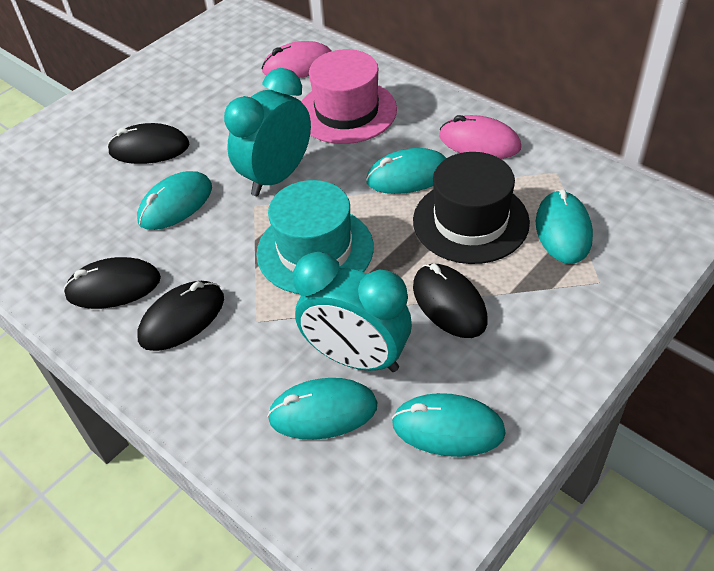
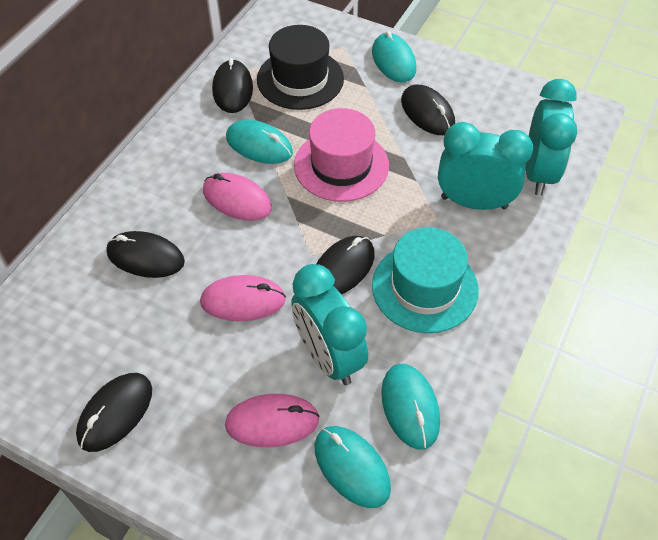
black mouse: [63,257,161,309] [107,123,189,164] [137,281,224,351] [413,264,488,338] = 4 -> [76,373,152,452] [106,231,185,278] [212,58,253,113] [316,236,375,294] [401,85,455,135] = 5
pink mouse: [261,41,332,78] [439,115,521,159] = 2 -> [200,275,286,321] [203,173,272,221] [225,394,320,447] = 3
turquoise clock: [224,68,311,196] [293,252,412,372] = 2 -> [291,264,368,385] [438,122,533,210] [525,79,577,196] = 3
turquoise mouse: [137,171,212,230] [267,378,377,440] [366,148,446,194] [392,393,506,457] [536,189,593,264] = 5 -> [226,120,293,164] [315,426,391,508] [372,31,416,82] [381,364,440,450] = 4

